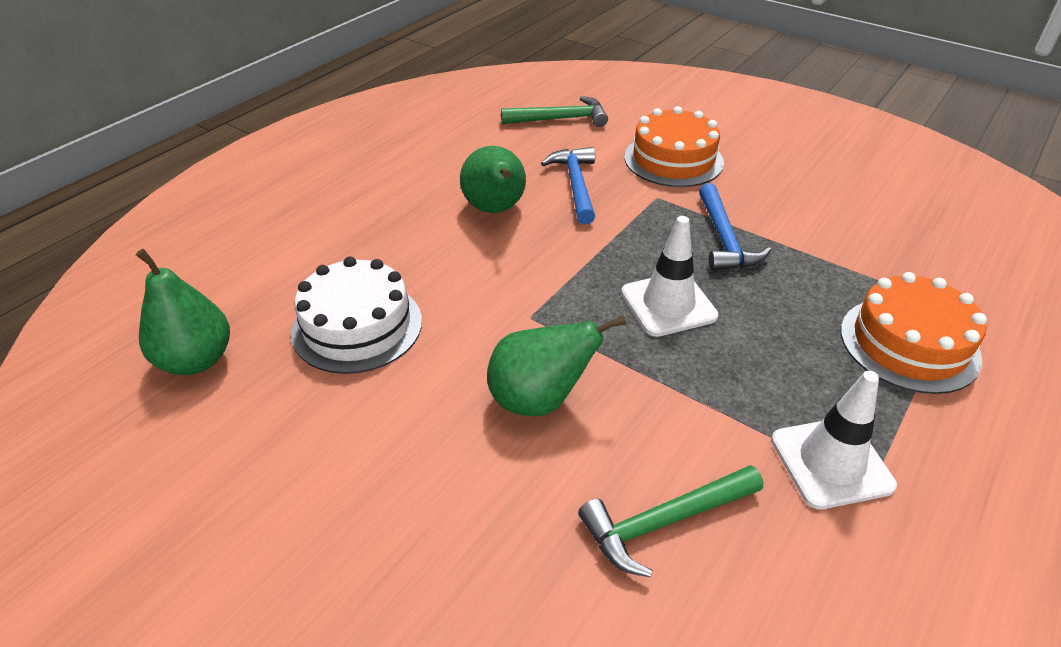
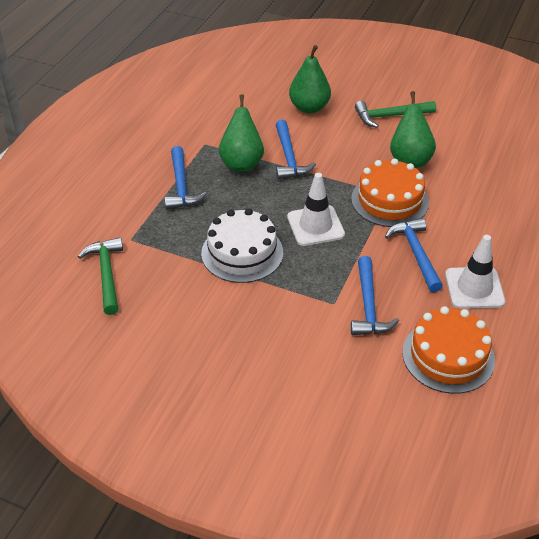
blue hammer: [541,147,595,224] [699,183,771,271] = 2 -> [165,146,207,210] [276,120,316,180] [351,256,399,335] [385,218,443,292] = 4

